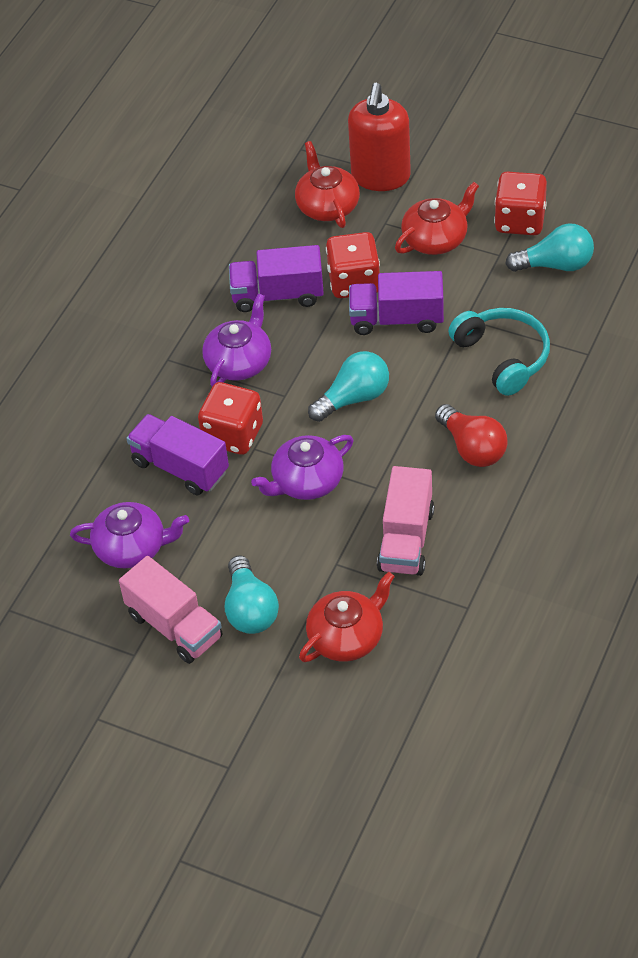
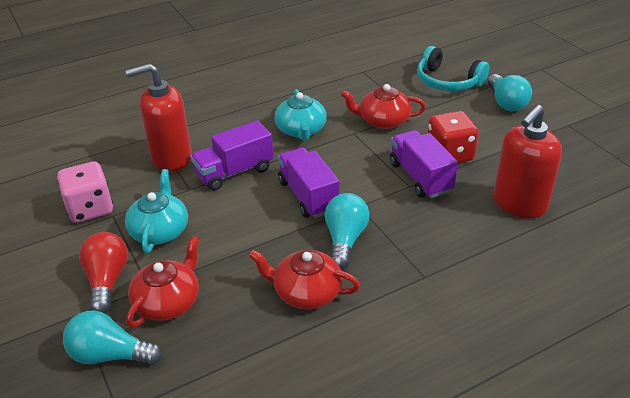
pink dice: none = 0 -> [57,162,113,223] = 1
pink truck: [119,556,223,664] [377,466,434,576] = 2 -> none = 0
purple teapot: [70,502,189,568] [202,294,271,387] [251,435,354,500] = 3 -> none = 0
red dice: [198,382,263,455] [326,232,380,298] [494,171,547,235] = 3 -> [428,111,479,163] = 1
red soap dispenser: [348,83,411,191] = 1 -> [126,63,192,172] [493,105,562,218] = 2
turquoise teapot: none = 0 -> [125,169,188,253] [275,89,327,141] = 2

